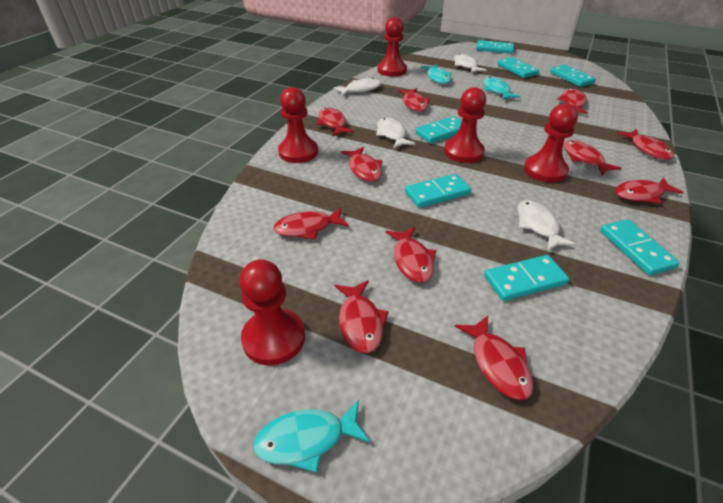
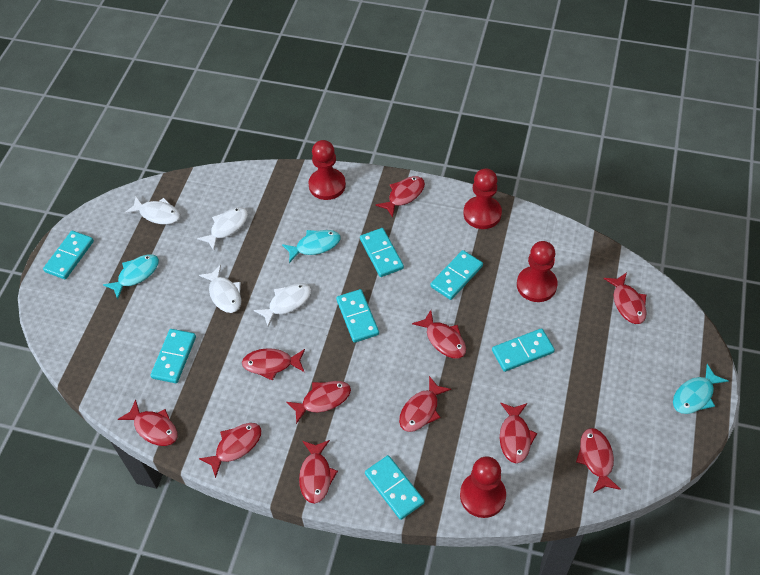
red pawn: [239,259,305,366] [278,87,318,163] [377,17,407,76] [444,87,486,163] [524,103,578,183] = 5 -> [308,140,346,200] [460,456,506,518] [464,168,502,229] [517,241,558,302] = 4

